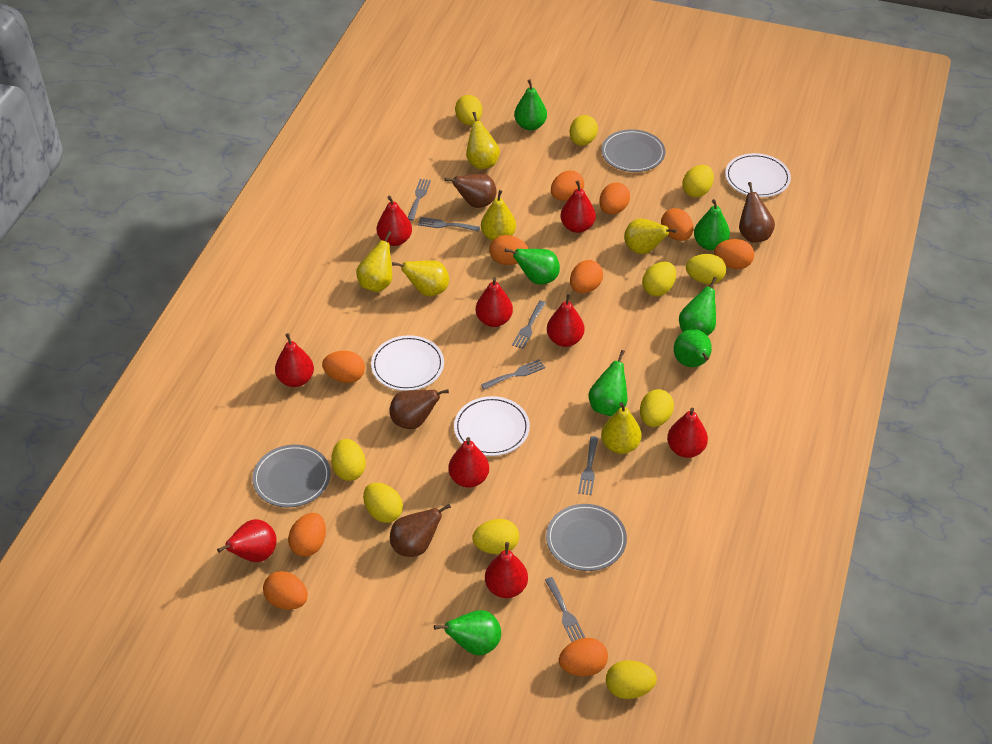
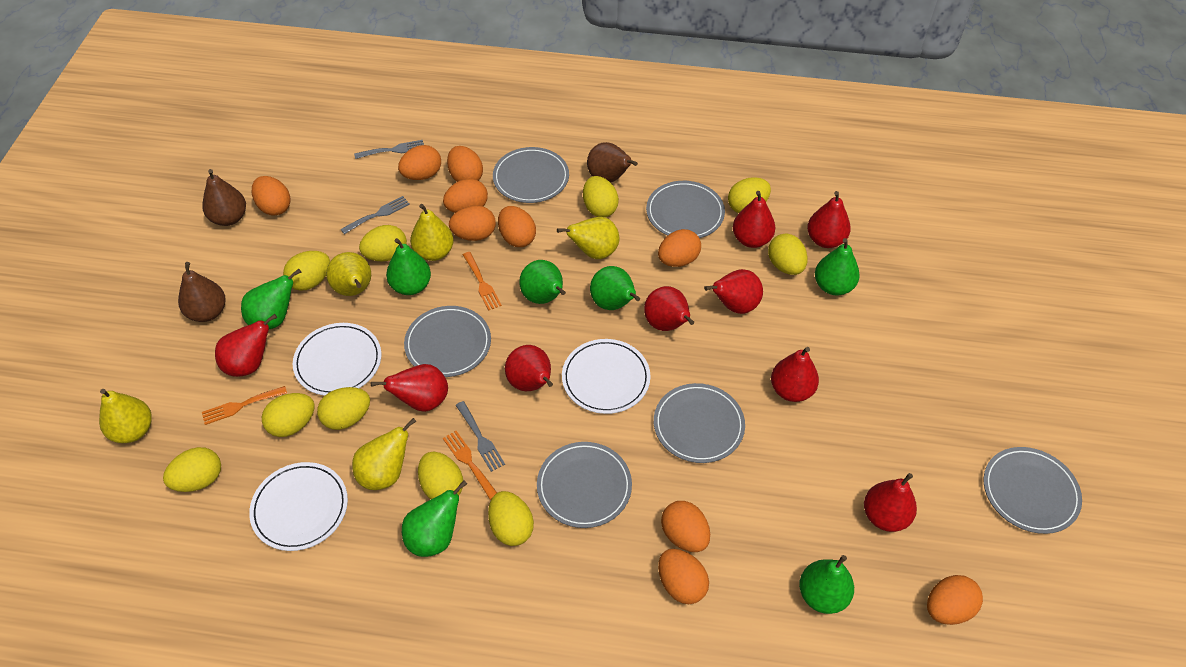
brown pear: [389,389,449,429] [390,504,451,557] [444,174,496,208] [739,182,775,243] = 4 -> [178,262,226,322] [202,169,246,226] [587,142,638,183] = 3
grey fork: [408,179,431,221] [418,217,480,232] [481,359,545,390] [512,301,546,349] [545,577,585,642] [578,436,598,495] = 6 -> [340,196,410,234] [354,140,424,159] [456,401,505,472] = 3
grey plate: [252,444,331,508] [546,504,627,571] [601,129,665,172] = 3 -> [404,306,491,377] [493,147,569,203] [537,442,632,528] [646,181,725,238] [654,383,745,463] [984,447,1082,534] = 6
orange fork: none = 0 -> [202,386,287,425] [443,431,497,500] [463,252,502,311] = 3
yellow pear: [356,231,392,292] [392,260,449,296] [466,112,500,169] [481,190,516,241] [601,402,641,454] [624,219,677,254] = 6 -> [99,389,152,443] [326,252,371,296] [352,418,416,490] [410,204,454,261] [557,217,619,259] = 5

